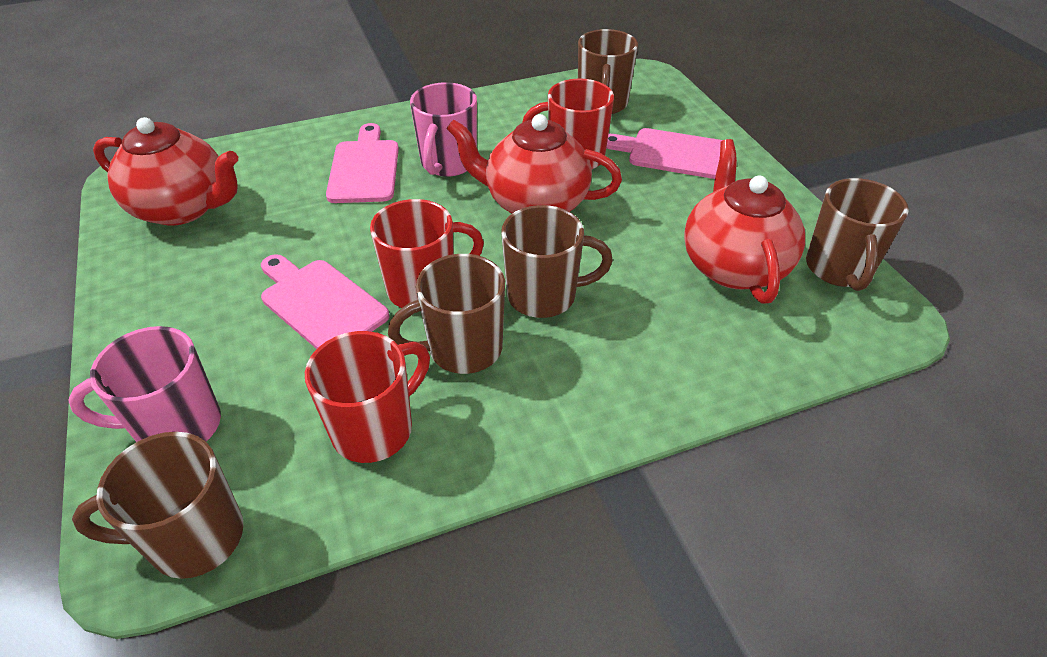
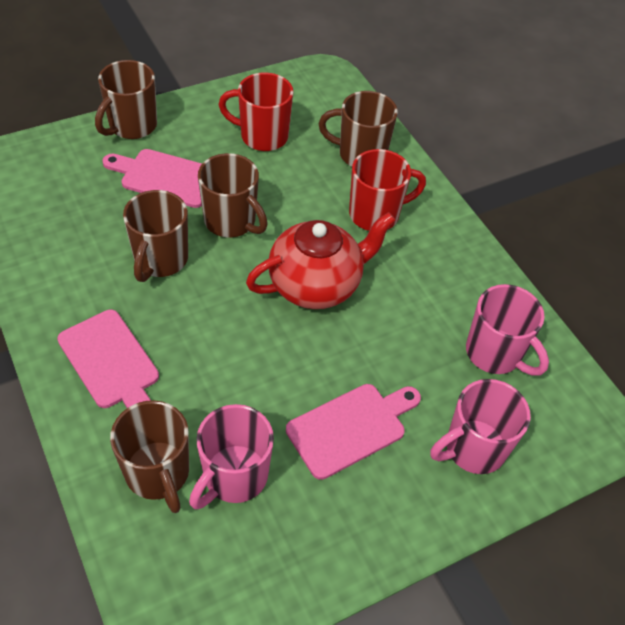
pink mug: [68,326,221,442] [410,82,477,177] = 2 -> [189,404,274,509] [430,379,531,474] [466,284,549,376] = 3
red mug: [305,331,430,463] [370,199,484,308] [522,78,614,169] = 3 -> [218,73,294,151] [349,149,426,231] = 2
red teapot: [93,117,238,225] [447,114,622,214] [684,139,805,304] = 3 -> [246,212,396,309] = 1

